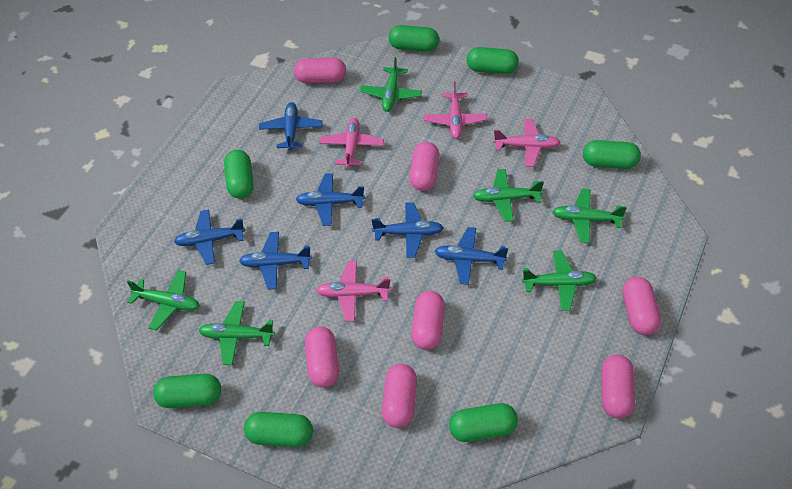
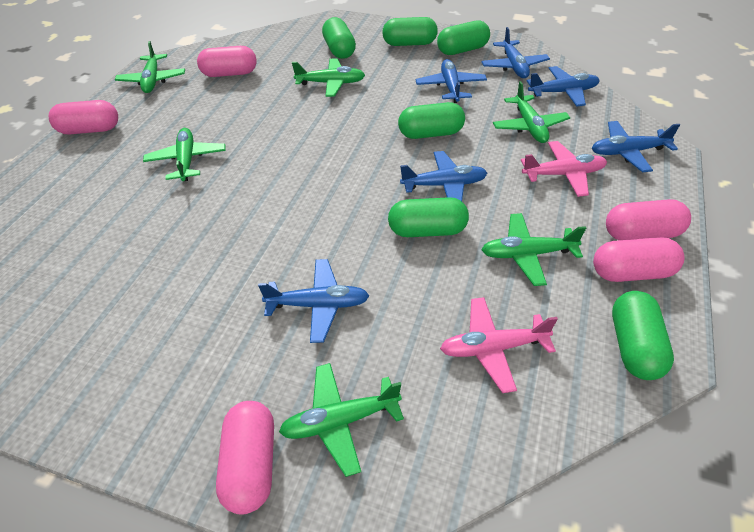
green capsule: [153,374,221,408] [224,150,253,199] [244,412,313,447] [389,25,439,52] [449,403,518,442] [467,47,519,74] [583,140,641,169] = 7 -> [322,17,356,59] [382,17,438,46] [388,197,469,237] [398,102,465,139] [437,20,490,55] [612,291,674,380] = 6
pink capsule: [294,58,346,83] [305,326,339,388] [382,364,417,428] [409,142,439,191] [411,291,445,350] [601,355,635,418] [623,277,661,335] = 7 -> [49,100,118,135] [197,46,257,77] [216,401,274,515] [593,237,684,282] [606,199,691,240] = 5
pink plane: [316,261,391,321] [319,118,384,168] [424,82,487,139] [493,119,561,167] = 4 -> [440,297,558,393] [521,141,607,197] = 2

